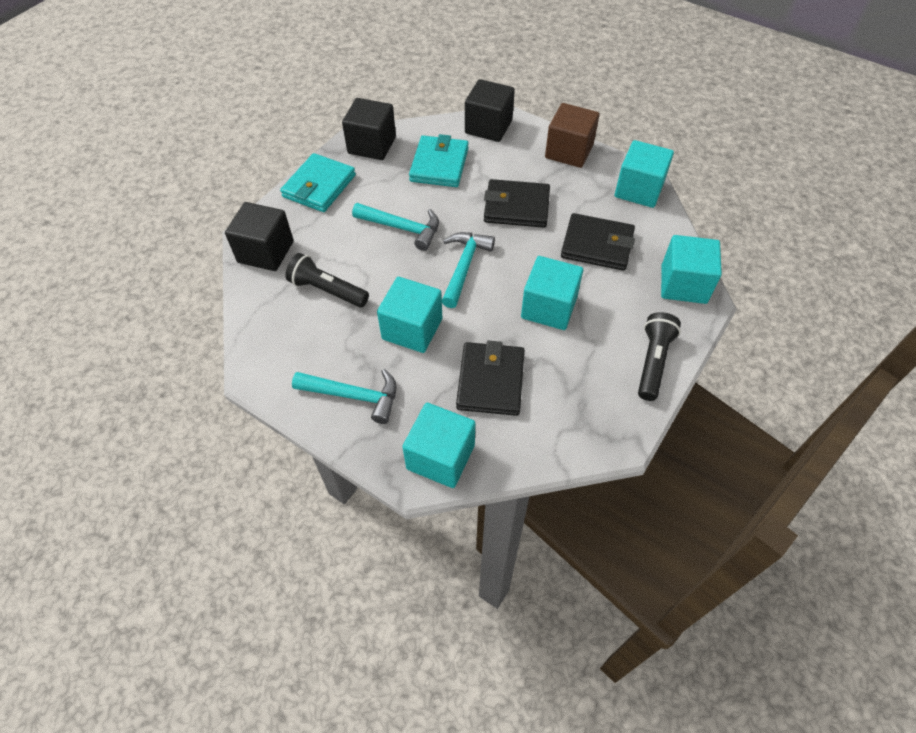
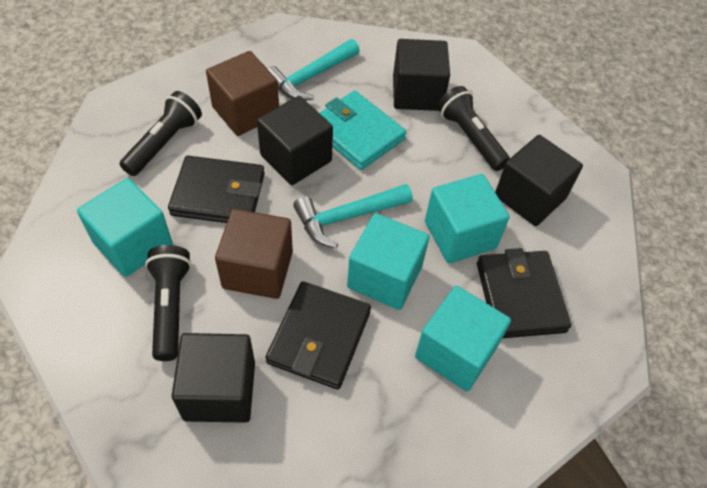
black cube: [225,202,294,271] [342,98,396,160] [465,79,515,142] = 3 -> [172,333,255,423] [257,96,333,185] [393,39,450,111] [495,135,583,226] = 4
black flashlight: [285,253,369,307] [638,312,681,401] = 2 -> [120,91,202,176] [145,245,191,361] [437,86,510,171] = 3
brown cube: [545,103,600,168] = 1 -> [206,51,279,136] [215,209,293,299] = 2
turquoise cube: [377,277,442,353] [402,403,475,488] [521,256,583,330] [615,140,674,208] [661,235,722,304] = 5 -> [77,178,173,277] [347,213,429,310] [415,286,511,391] [425,174,510,264] = 4
turquoise hammer: [292,369,397,424] [352,203,439,251] [442,232,495,308] = 3 -> [268,39,360,101] [293,184,413,249] = 2
turquoise wallet: [280,153,356,212] [409,134,469,187] = 2 -> [320,91,406,170] = 1

